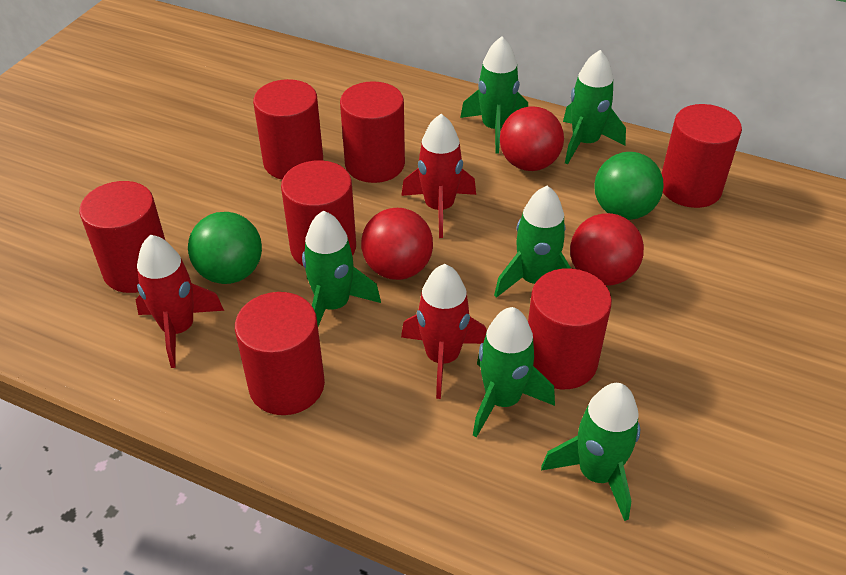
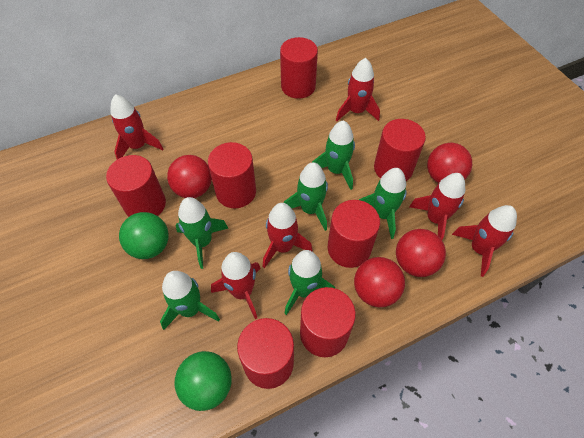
red ball: [361,208,433,280] [500,106,564,171] [570,213,644,286] = 3 -> [167,155,212,198] [354,257,405,307] [396,229,446,277] [427,143,472,183] = 4
red rocket: [135,235,224,368] [401,114,476,238] [401,264,487,399] = 3 -> [110,94,163,159] [211,252,261,319] [263,203,313,268] [336,58,380,121] [409,173,465,240] [452,205,517,277] = 6

